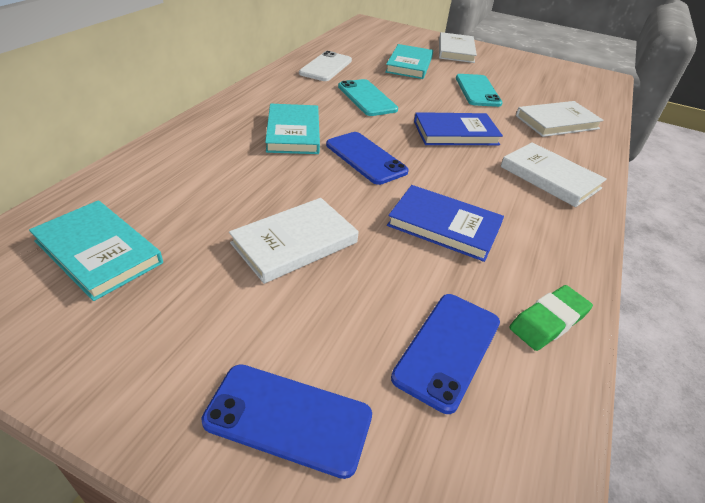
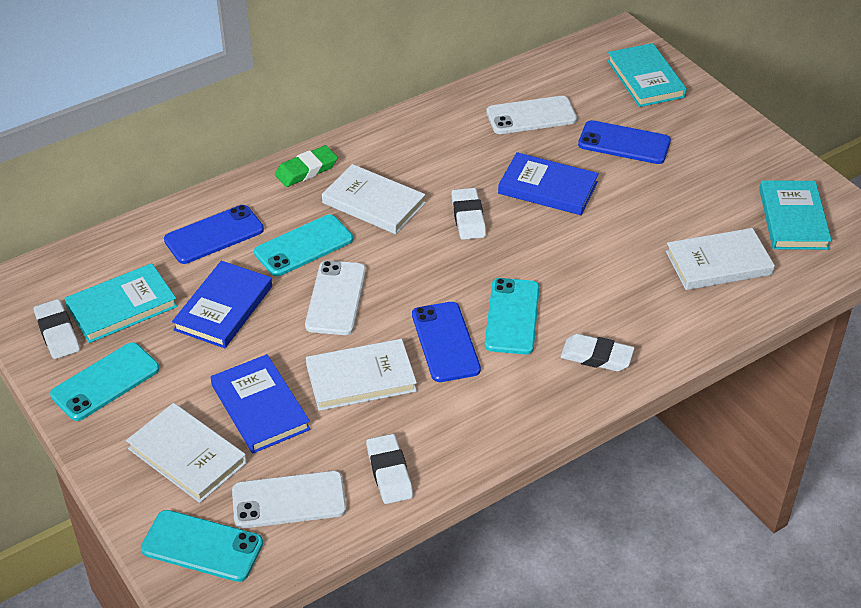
blue book: [387,185,504,262] [414,112,503,145] = 2 -> [172,261,272,348] [211,354,311,453] [498,152,599,215] = 3
turquoise phone: [338,79,398,116] [456,74,503,107] = 2 -> [50,342,159,421] [141,510,263,582] [254,215,353,276] [485,278,540,354] = 4
white eraser: none = 0 -> [34,299,80,359] [366,434,413,504] [451,188,486,240] [560,334,635,372] = 4
white phone: [299,51,352,81] = 1 -> [232,471,347,528] [305,260,366,335] [486,96,577,134] = 3

